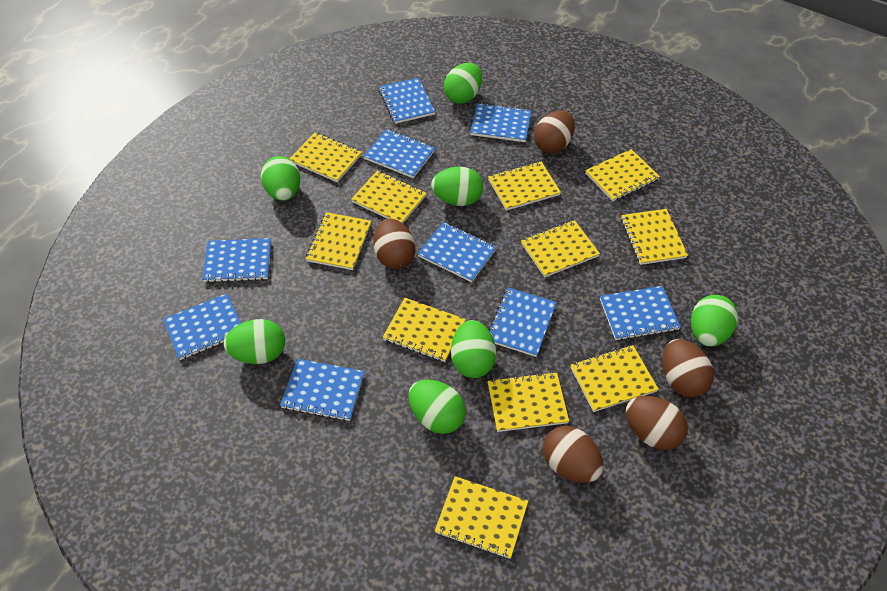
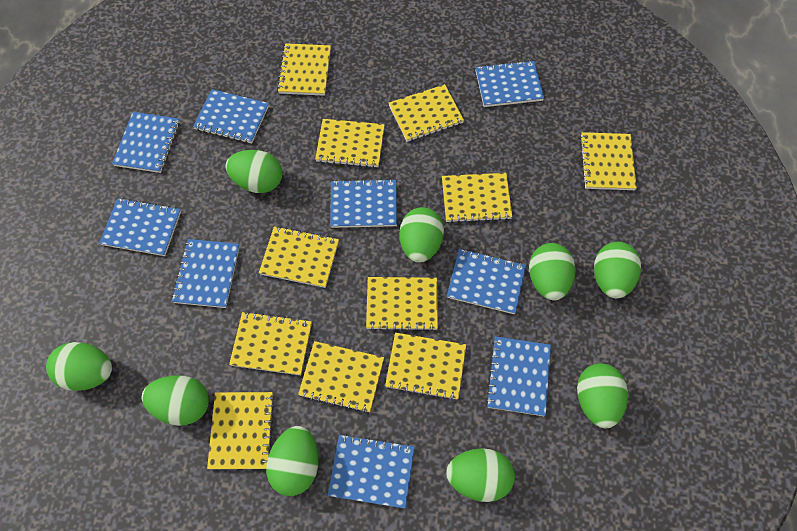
brown egg: [373,218,415,269] [534,110,575,153] [543,426,603,483] [626,396,688,450] [662,339,714,397] = 5 -> none = 0
green egg: [223,319,285,364] [261,156,300,201] [408,380,466,434] [431,167,483,206] [444,63,482,104] [451,320,496,378] [691,295,738,346] = 7 -> [46,342,112,391] [141,375,209,426] [225,150,282,193] [266,426,318,496] [400,207,444,263] [446,448,515,502] [529,243,576,300] [577,363,628,428] [594,242,641,299] = 9

